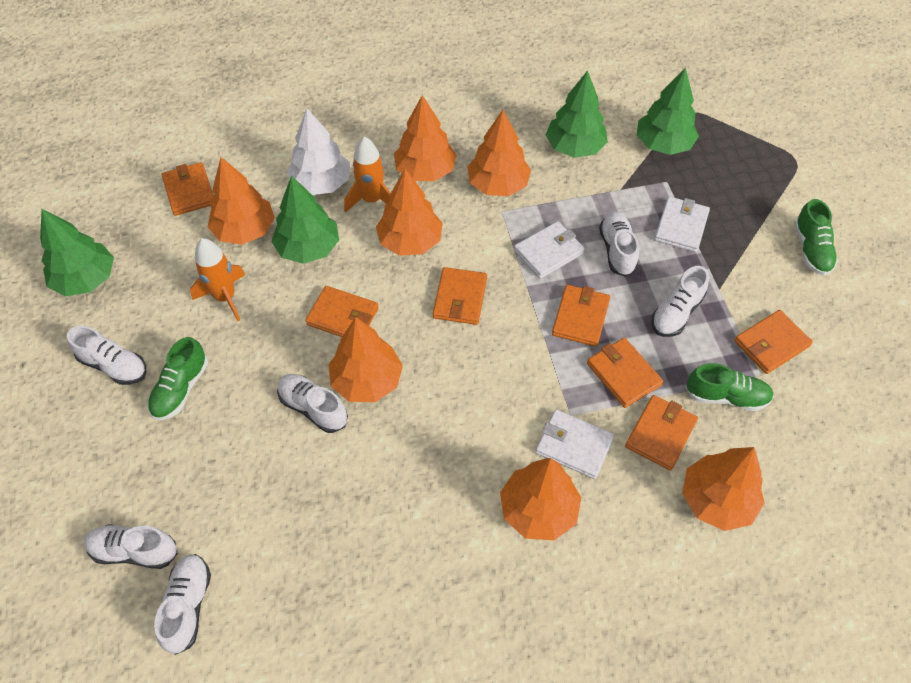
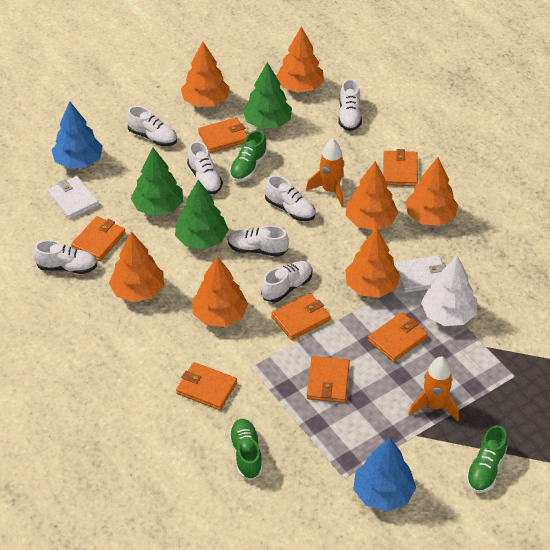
blue tree: none = 0 -> [52,101,103,169] [353,437,416,511] = 2
green tree: [40,209,114,297] [271,176,339,264] [546,70,608,158] [637,67,699,155] = 4 -> [131,148,183,216] [175,180,229,249] [243,62,292,129] = 3
white shoe: [67,326,146,385] [84,524,178,569] [154,554,211,655] [277,374,348,433] [599,212,639,277] [651,266,709,337] = 6 -> [33,240,97,274] [126,106,177,146] [187,141,223,194] [228,225,289,257] [261,261,312,302] [265,175,315,221] [338,79,362,131] = 7
white wallet: [514,221,585,279] [536,409,615,479] [654,196,710,252] = 3 -> [48,176,99,219] [395,255,446,293] = 2

